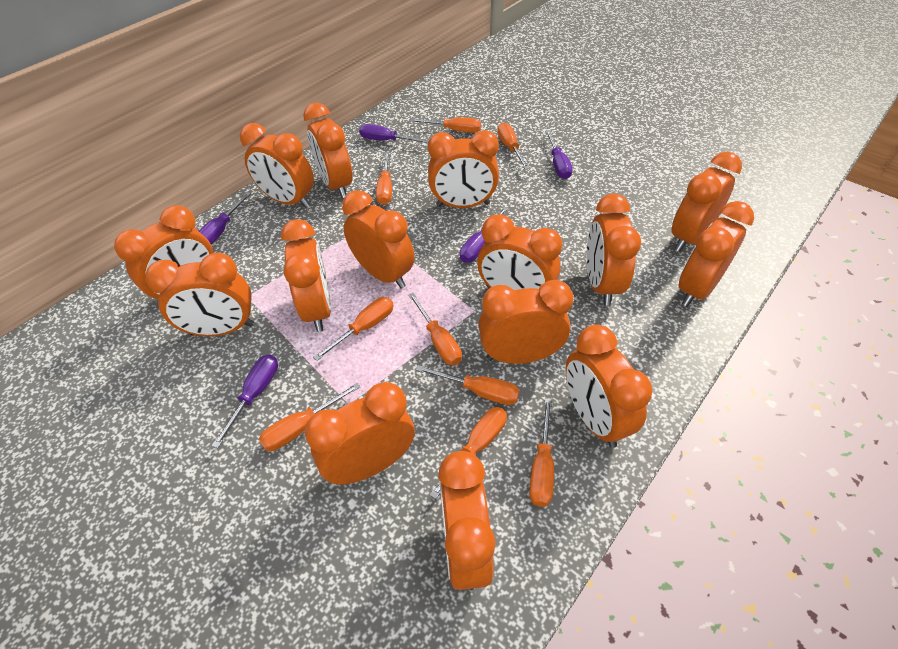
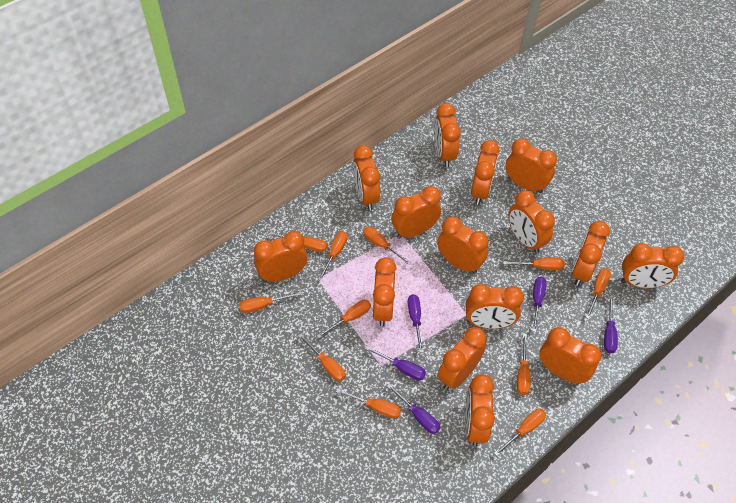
orange screwdriver: [259,383,360,451] [313,297,394,361] [376,152,392,205] [408,293,462,365] [410,117,481,133] [416,365,520,405] [430,407,507,499] [497,122,529,169] [529,398,554,507] = 9 -> [239,291,302,313] [269,231,327,252] [298,334,346,381] [317,300,371,338] [318,231,347,281] [336,388,401,418] [363,227,411,265] [494,408,546,456] [503,257,565,270] [517,334,531,395] [586,268,611,319] = 11

